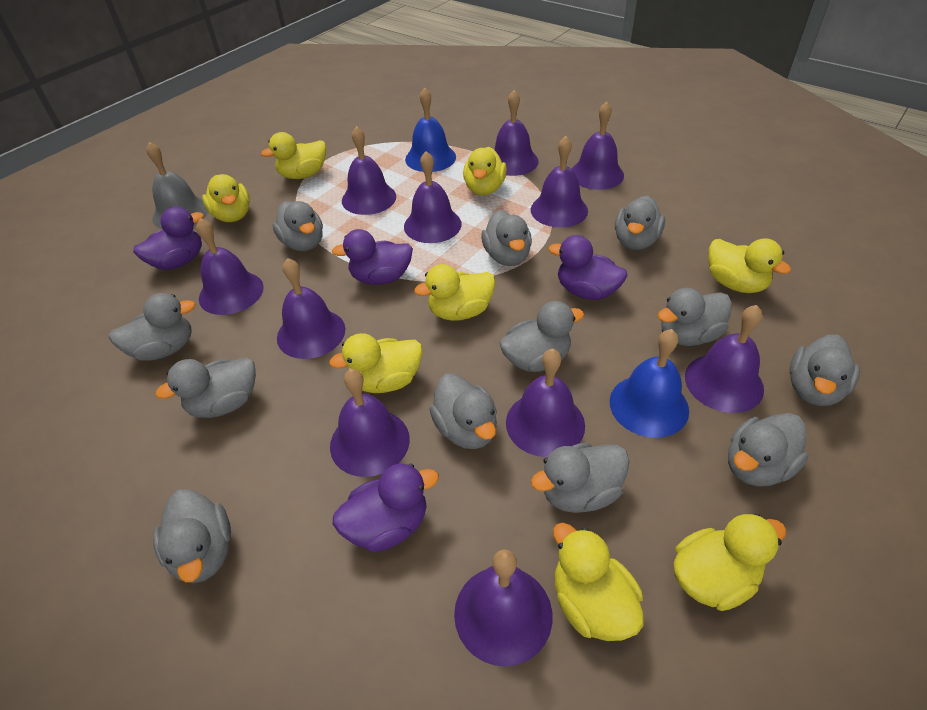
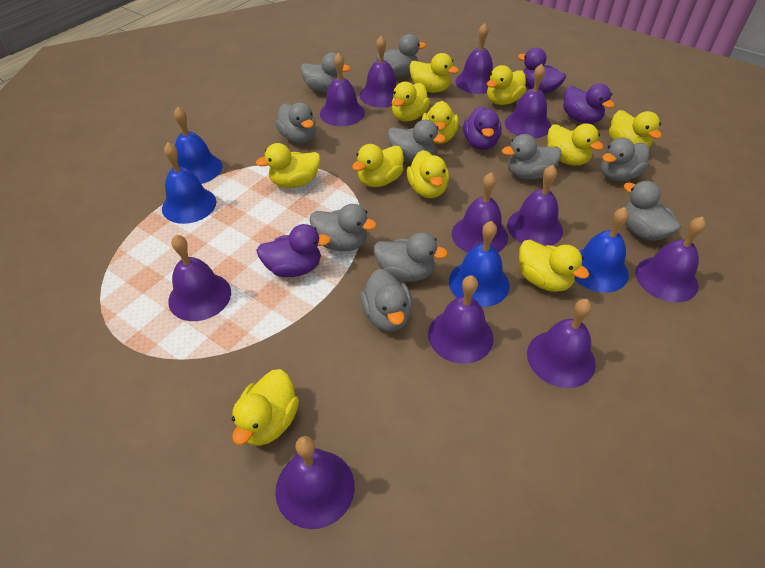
blue bell: [405,88,456,172] [610,329,689,438] = 2 -> [162,142,216,224] [172,106,222,184] [449,221,510,307] [575,207,629,292] = 4
grey bell: [146,142,208,229] = 1 -> none = 0
grey duck: [109,293,196,361] [153,489,231,583] [155,357,256,418] [272,201,323,251] [430,374,497,449] [481,210,532,266] [499,301,584,372] [531,443,630,513] [615,196,665,250] [657,288,732,346] [728,413,809,487] [789,335,860,406] = 12 -> [275,102,316,143] [301,53,350,93] [310,204,377,251] [360,269,412,331] [374,232,448,282] [376,34,426,77] [388,120,446,162] [502,134,561,180] [600,138,649,181] [624,181,681,241] = 10
yellow duck: [202,174,250,222] [261,132,326,179] [329,333,423,393] [414,264,495,321] [463,147,507,195] [553,523,644,641] [674,514,787,611] [709,238,791,293] = 8 -> [232,369,299,446] [256,143,320,188] [352,144,404,187] [392,82,430,122] [407,150,449,198] [409,53,459,93] [422,101,459,144] [487,65,526,105] [519,240,589,292] [547,123,604,166] [609,110,662,148] = 11

